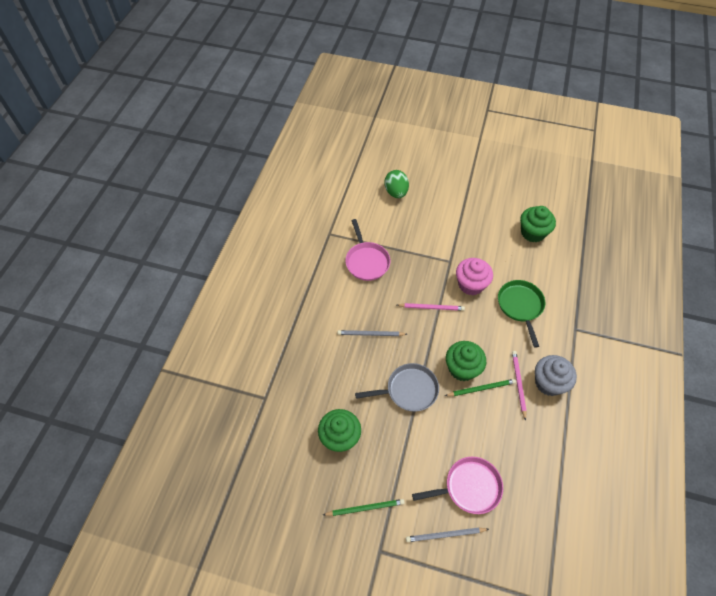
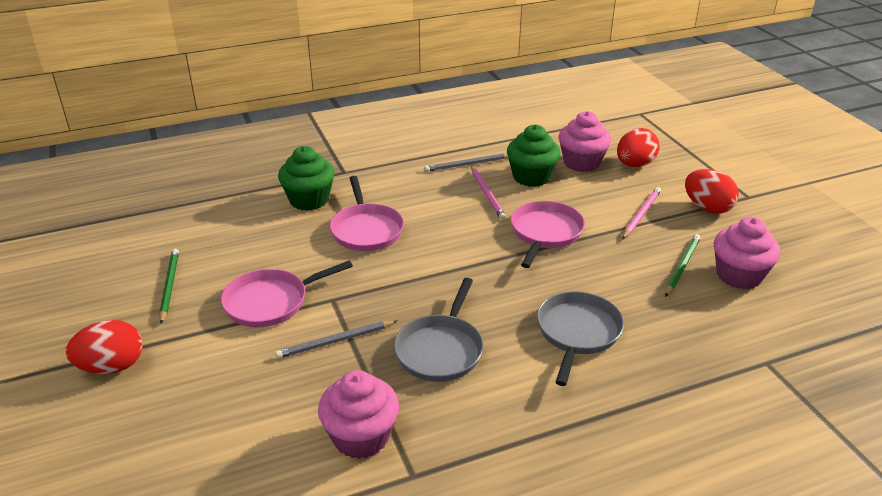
green cupcake: [318,409,361,452] [446,341,486,381] [520,206,556,242] = 3 -> [278,146,335,211] [507,124,561,187] = 2
green egg: [385,170,409,198] = 1 -> none = 0
green pan: [498,280,545,348] = 1 -> none = 0
grey cupcake: [535,355,577,396] = 1 -> none = 0
grey pan: [355,363,439,412] = 1 -> [394,278,484,382] [537,291,624,386] = 2
pink cupcake: [456,258,493,295] = 1 -> [318,370,399,459] [559,111,611,172] [714,217,780,289] = 3
pink pan: [345,219,391,281] [412,457,503,514] = 2 -> [221,260,353,327] [330,176,404,251] [511,201,585,268] = 3
red egg: none = 0 -> [66,320,143,374] [617,128,659,167] [685,169,739,214] = 3

